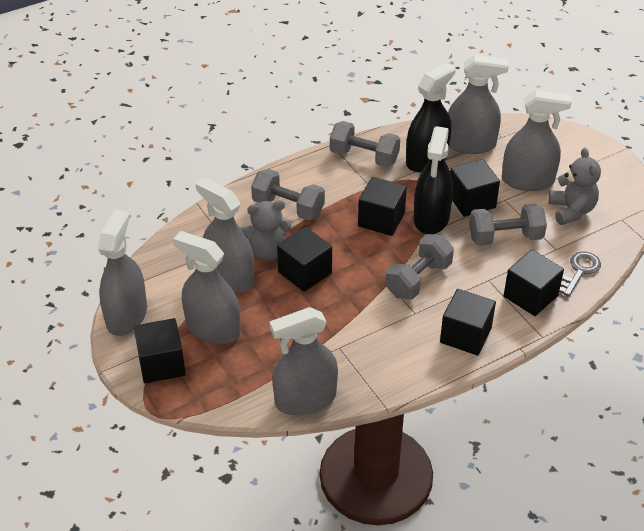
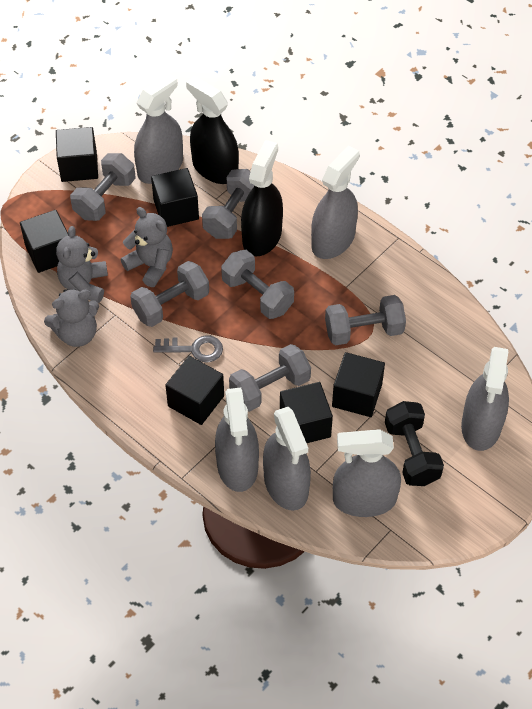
black dumbbell: none = 0 -> [385,401,444,486] = 1
grey dumbbell: [251,169,325,220] [330,121,400,167] [385,234,454,300] [469,203,547,246] = 4 -> [70,153,136,221] [130,261,209,327] [202,169,254,239] [221,250,294,319] [229,344,311,412] [325,295,406,345] = 6
grey teddy bear: [240,200,292,261] [549,148,601,225] = 2 -> [44,289,99,347] [56,226,108,303] [121,207,173,287] = 3

